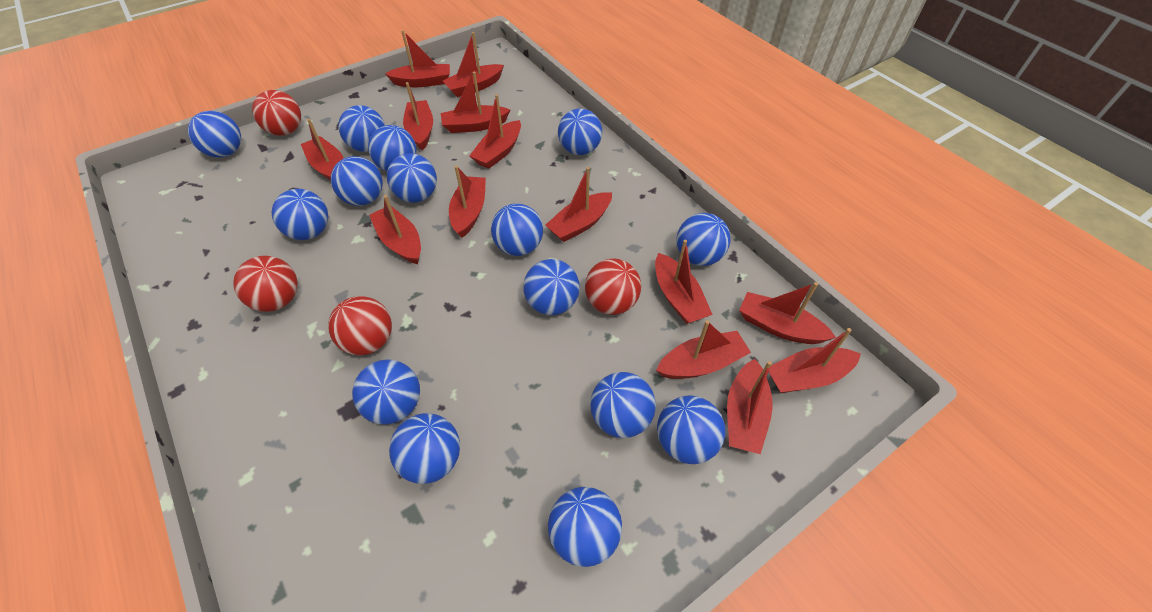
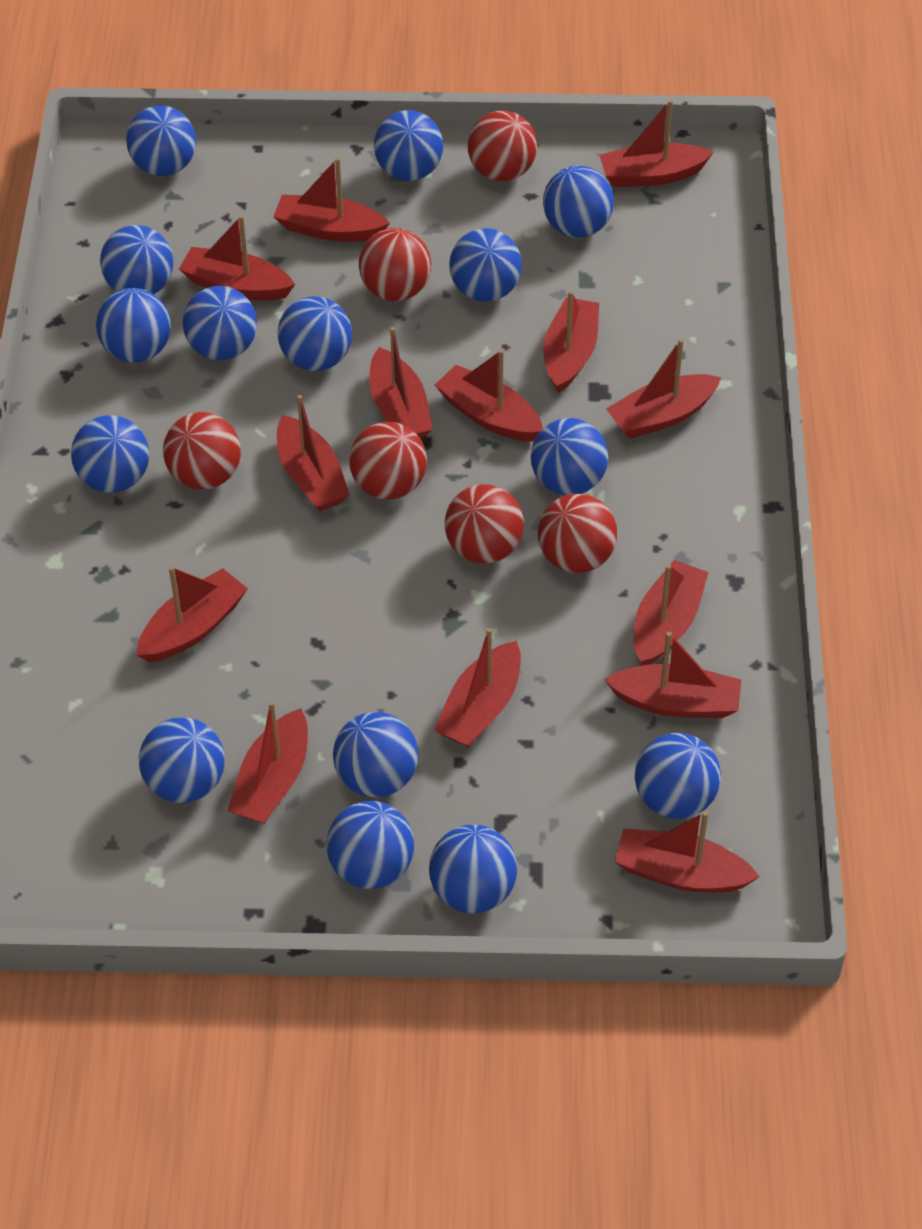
red ball: [233,256,298,312] [252,90,301,136] [328,296,392,355] [585,259,641,315] = 4 -> [163,412,241,490] [349,422,427,499] [359,228,431,301] [445,484,524,564] [468,110,537,181] [538,494,617,573] = 6

